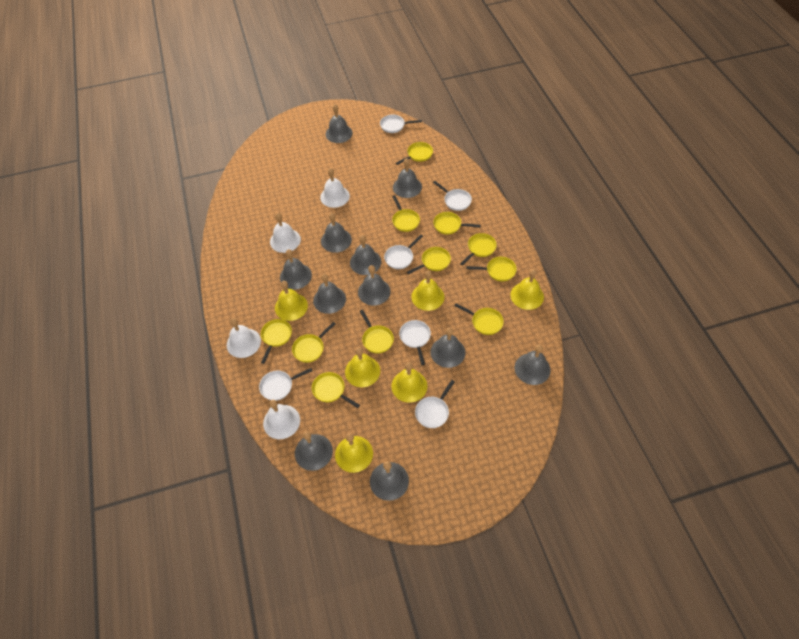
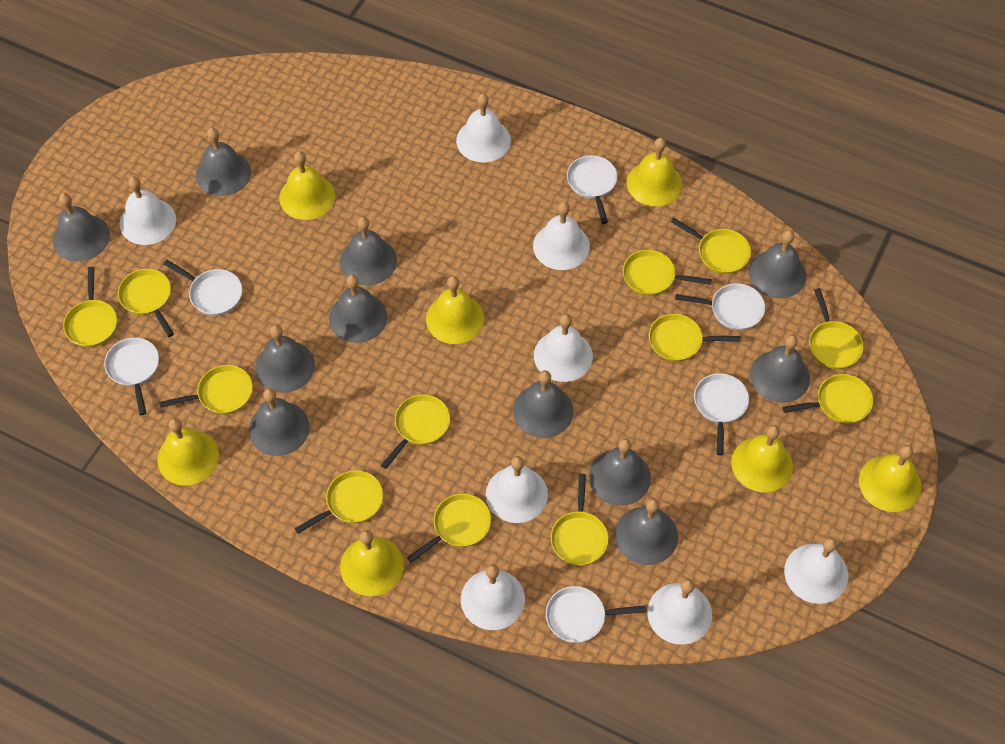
white bell: [227,318,261,358] [263,400,300,439] [270,213,301,253] [320,168,350,208] = 4 -> [120,176,176,245] [456,94,511,162] [461,564,525,630] [486,456,548,523] [533,202,590,270] [534,314,593,382] [647,579,712,645] [784,537,849,604] = 8
yellow bell: [275,281,308,321] [335,433,373,473] [345,347,380,387] [391,362,427,403] [411,270,444,311] [511,269,544,310] = 6 -> [158,418,219,486] [279,151,335,220] [340,530,404,596] [426,276,484,344] [627,138,682,206] [731,425,793,492] [859,445,921,512] = 7
yellow pan: [261,319,292,364] [292,322,335,363] [312,372,360,408] [360,310,394,354] [392,195,420,232] [396,142,433,165] [407,247,451,275] [433,212,481,235] [454,303,504,335] [460,233,497,266] [467,257,517,282] = 11 -> [63,267,117,347] [118,269,174,337] [159,365,253,414] [295,470,383,534] [381,394,450,469] [407,493,491,563] [551,474,608,566] [623,250,712,296] [649,314,740,362] [671,218,751,274] [783,374,873,424] [809,288,863,369] = 12

